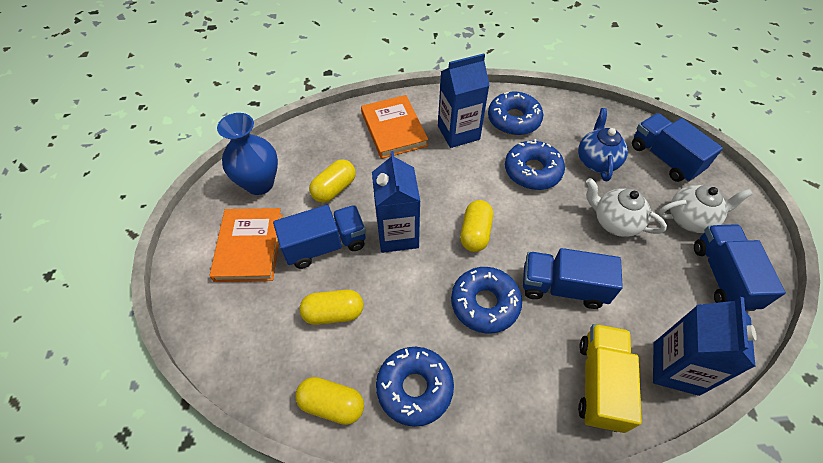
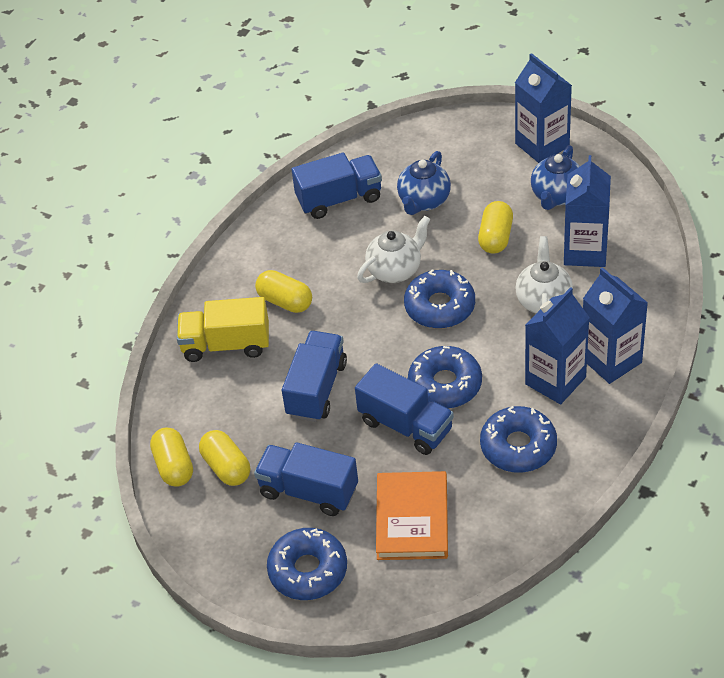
blue carton: [372,151,420,253] [438,53,490,148] [653,297,757,396] = 3 -> [515,53,572,163] [525,287,590,404] [564,155,611,267] [583,267,648,384] = 4
blue teapot: [578,108,628,182] = 1 -> [397,151,451,215] [531,145,580,210] = 2
blue vase: [217,113,278,195] = 1 -> none = 0
orange book: [209,208,283,282] [361,95,428,159] = 2 -> [376,471,448,560] = 1

